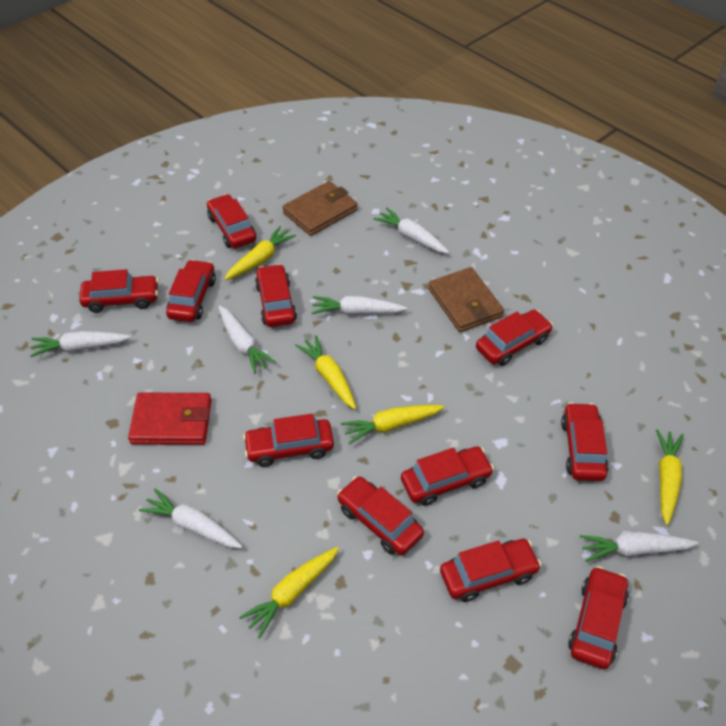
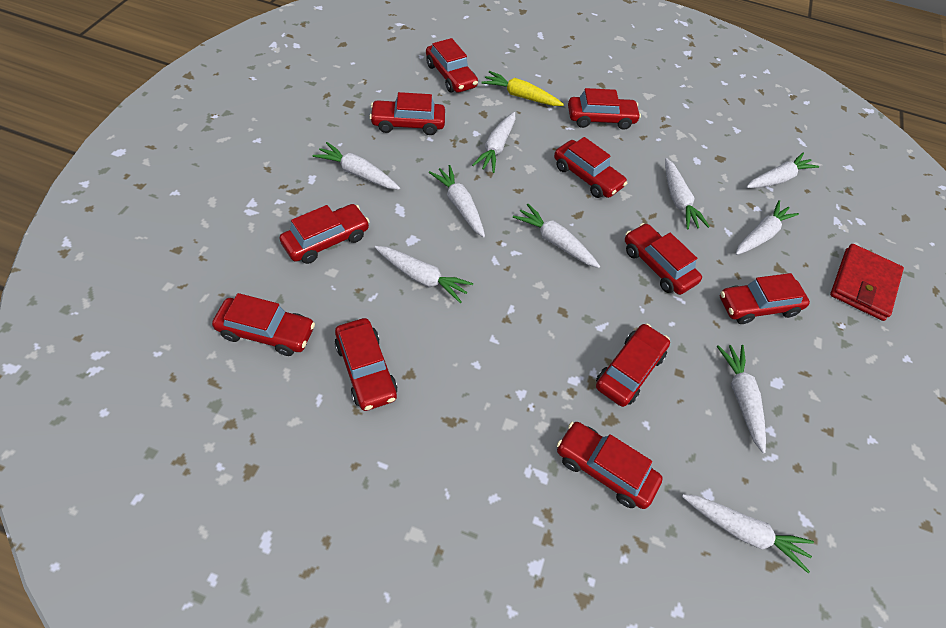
brown wallet: [283,181,358,236] [428,267,504,332] = 2 -> none = 0
white carrot: [30,331,131,357] [139,489,242,548] [218,305,276,374] [312,296,407,315] [374,208,449,254] [580,532,699,562] = 6 -> [313,142,400,190] [375,246,473,303] [429,165,485,238] [472,112,515,173] [513,204,600,268] [665,158,710,230] [682,494,814,573] [717,345,766,454] [736,200,799,255] [746,153,819,188] = 10
yellow carrot: [224,226,296,280] [239,547,339,638] [295,335,356,409] [341,405,444,444] [656,429,684,525] = 5 -> [481,71,564,106] = 1

